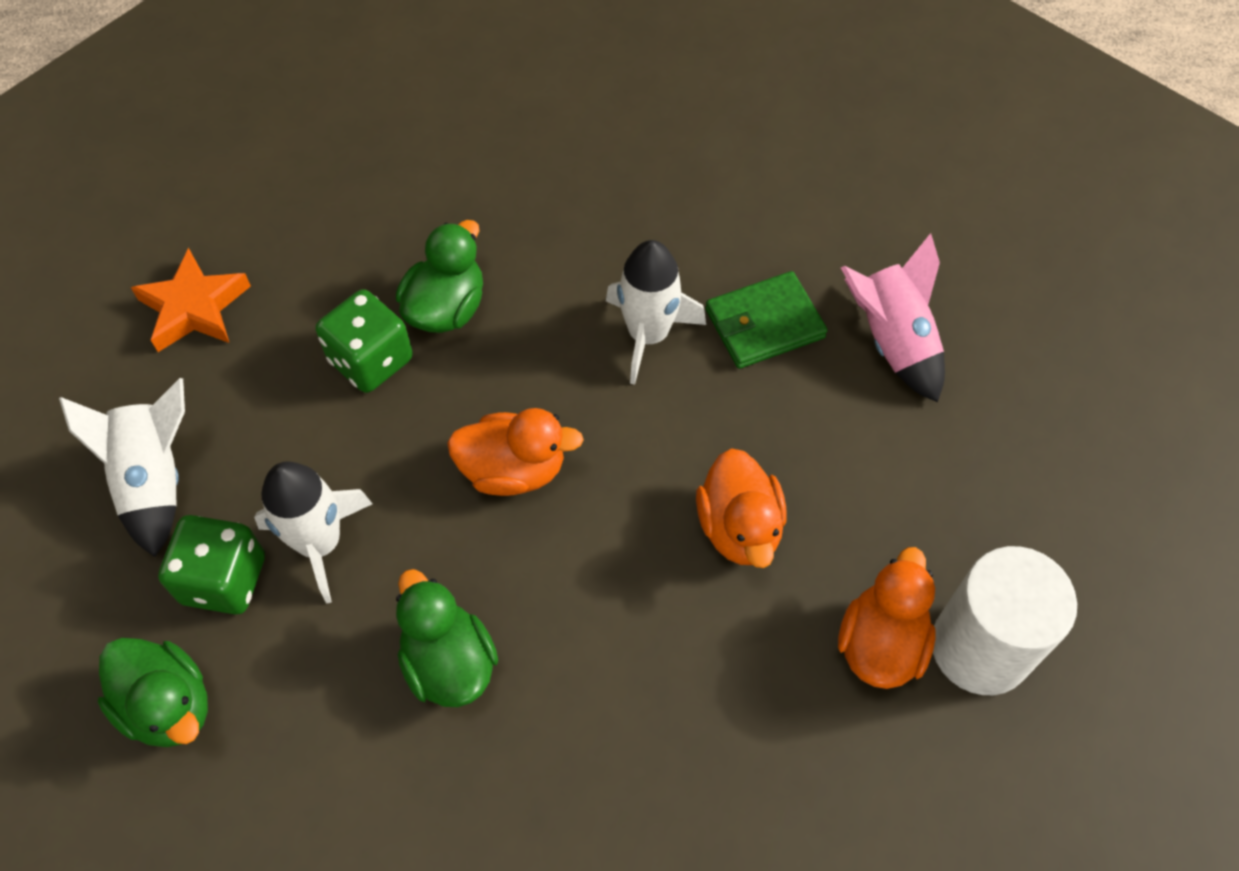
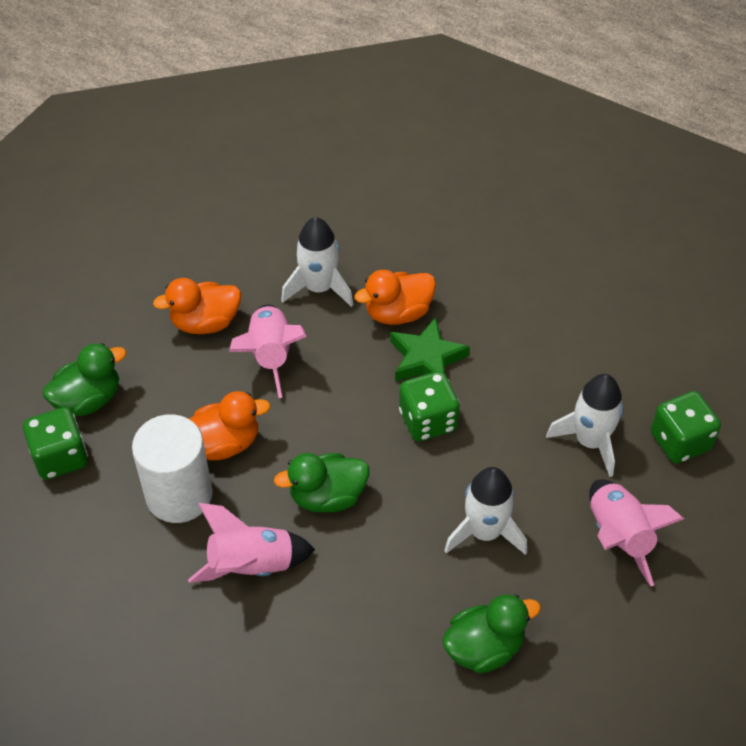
green dice: [158,515,265,614] [316,289,413,393] = 2 -> [23,407,88,480] [399,371,460,441] [651,391,721,463] = 3
green star: none = 0 -> [390,317,470,381] = 1
green wallet: [705,271,828,369] = 1 -> none = 0
orange star: [130,248,251,352] = 1 -> none = 0
pink rocket: [841,233,945,402] = 1 -> [188,503,315,583] [229,304,307,398] [589,479,684,586] = 3

